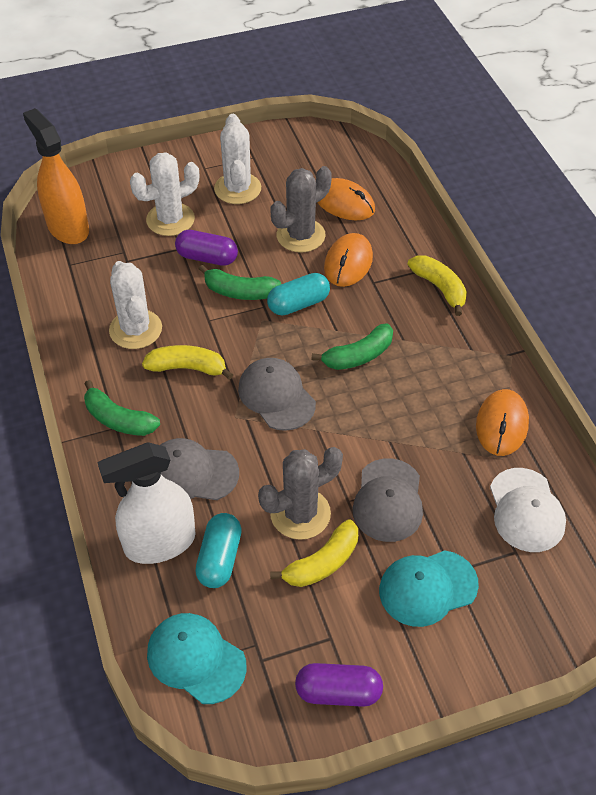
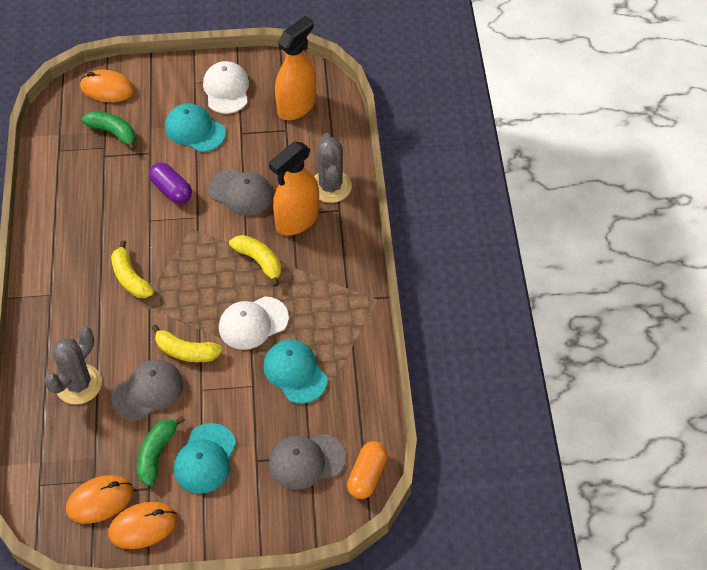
green banana: [84,380,160,436] [199,265,281,300] [311,324,393,370] = 3 -> [82,111,136,151] [137,416,185,486] = 2
orange capsule: none = 0 -> [347,441,388,499] = 1
orange spray bottle: [23,108,89,244] = 1 -> [269,142,319,235] [275,16,316,120] = 2
purple capsule: [175,230,238,266] [295,663,383,707] = 2 -> [149,162,192,204] = 1
turquoise cap: [147,613,247,704] [379,551,479,627] = 2 -> [165,103,226,152] [174,423,236,494] [263,339,328,404] = 3
turquoise capsule: [195,513,242,588] [267,273,330,315] = 2 -> none = 0
white cactus: [109,261,162,349] [130,152,199,236] [214,114,261,204] = 3 -> none = 0
white cap: [490,468,566,552] = 1 -> [203,61,249,114] [219,296,289,350] = 2
white spray bottle: [97,442,196,564] = 1 -> none = 0

